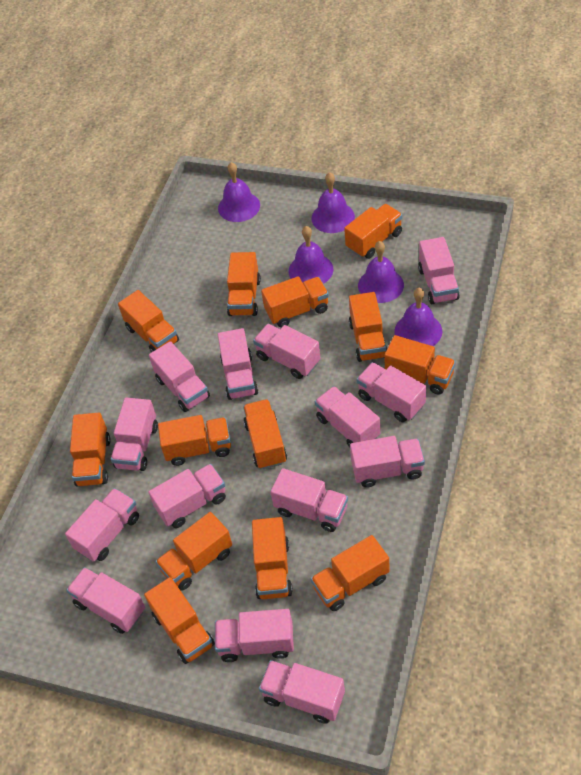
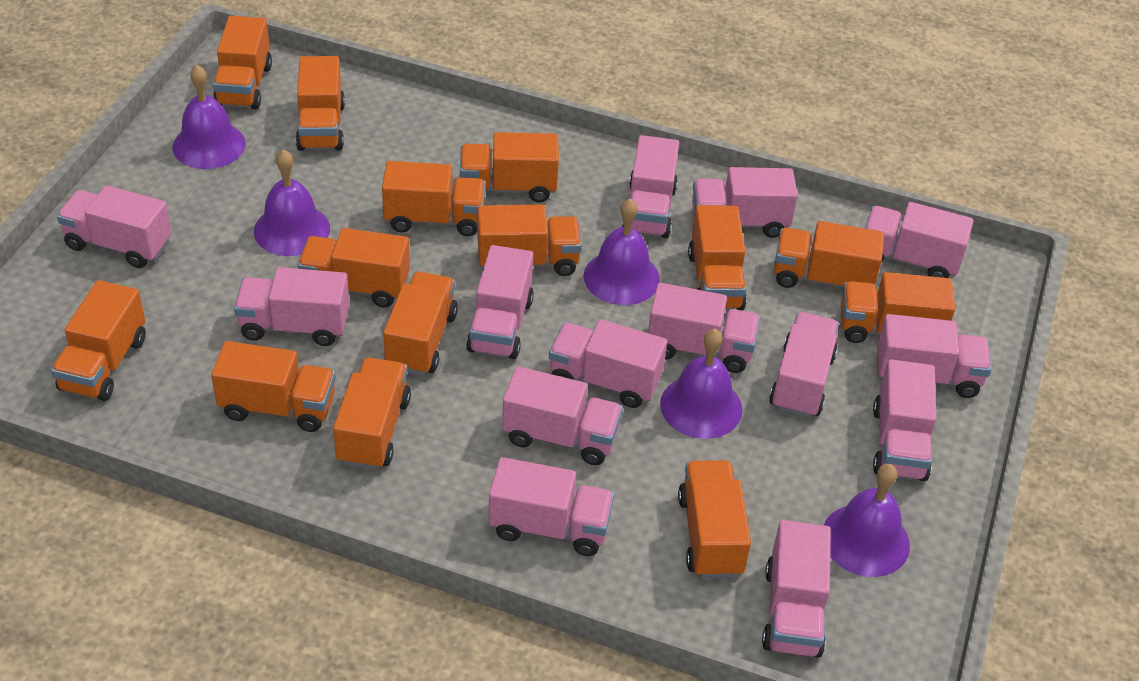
orange truck: [70,413,111,486] [118,290,179,353] [144,577,215,664] [156,512,232,591] [158,415,231,466] [227,252,261,316] [243,399,287,469] [252,517,293,599] [261,276,329,328] [311,535,390,611] [344,204,403,259] [349,292,387,362] [384,335,456,395] = 13 -> [51,280,146,401] [211,341,336,432] [213,16,272,109] [296,56,345,151] [298,228,410,307] [333,357,411,470] [382,161,486,236] [383,271,458,375] [460,132,559,203] [477,205,582,276] [678,460,751,578] [688,205,747,310] [774,221,884,288] [841,272,955,343] = 14

